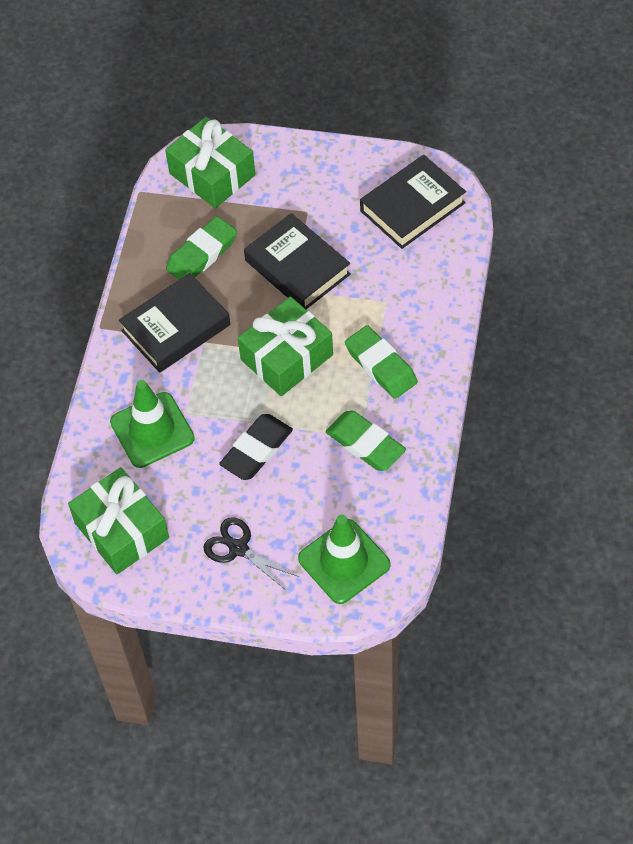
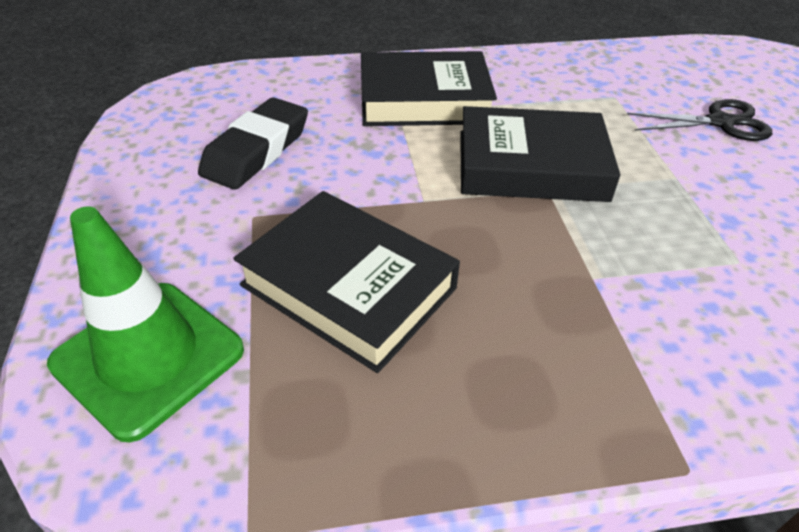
green eraser: [166,216,237,279] [326,411,406,471] [345,325,418,399] = 3 -> none = 0
green gift: [68,467,169,574] [165,117,255,208] [238,297,333,396] = 3 -> none = 0
green traffic cone: [110,380,195,468] [298,515,390,604] = 2 -> [47,206,244,443] = 1

